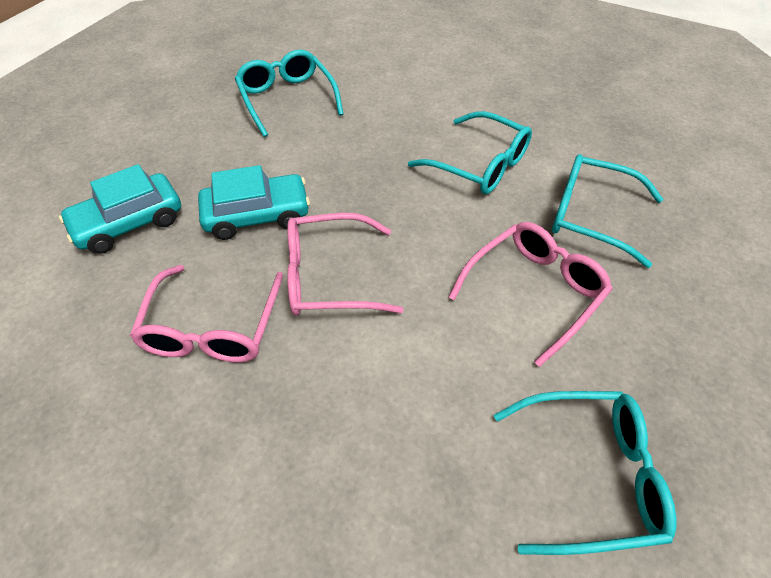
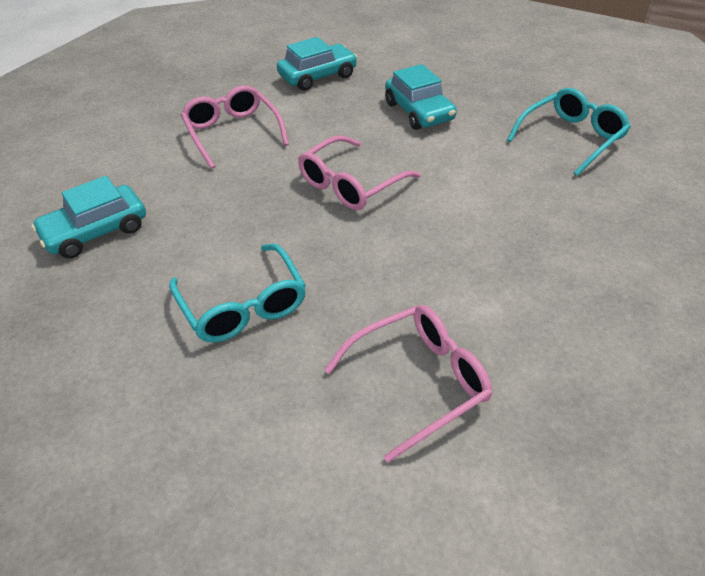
turquoise car: [59,164,181,254] [198,165,310,240] = 2 -> [31,176,146,259] [277,37,357,91] [385,64,457,130] = 3
turquoise glasses: [235,50,344,137] [408,111,532,194] [494,391,676,555] [552,154,663,268] = 4 -> [169,244,306,343] [507,88,631,176] = 2

